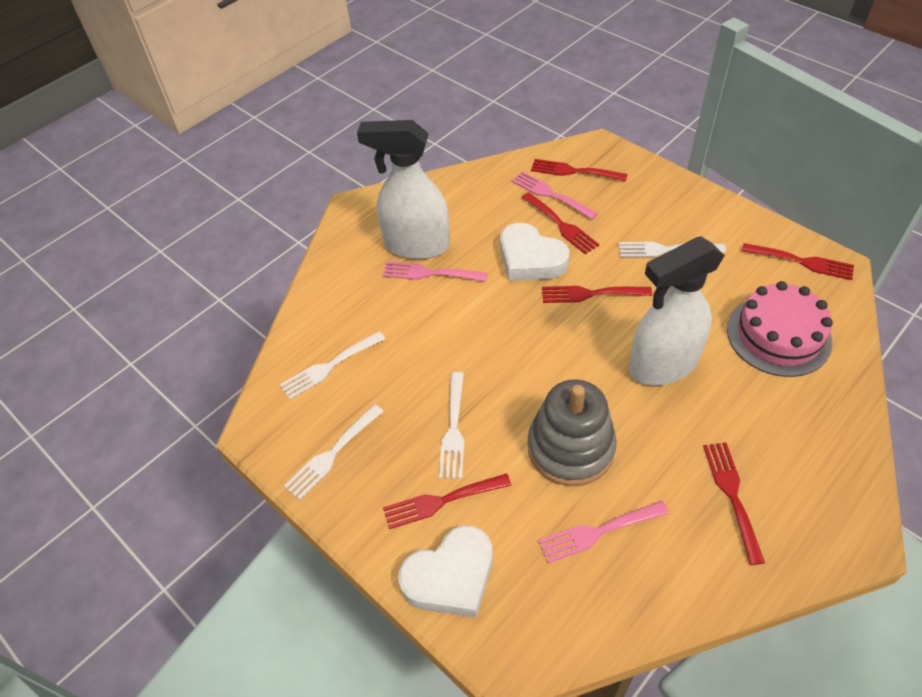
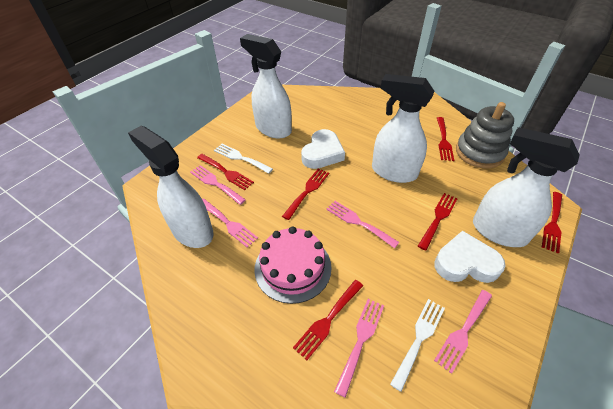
pink fork: [382,261,487,282] [512,171,598,220] [538,501,669,563] = 3 -> [190,165,246,205] [202,199,258,248] [326,201,399,248] [334,299,384,398] [434,290,492,374] = 5
white fork: [280,331,385,400] [284,404,384,500] [439,372,464,479] [618,242,726,257] = 4 -> [214,144,273,174] [390,299,445,392] = 2
white spray bottle: [357,120,450,259] [629,236,725,385] = 2 -> [128,126,214,248] [240,34,292,138] [372,74,434,183] [473,127,579,247] = 4

